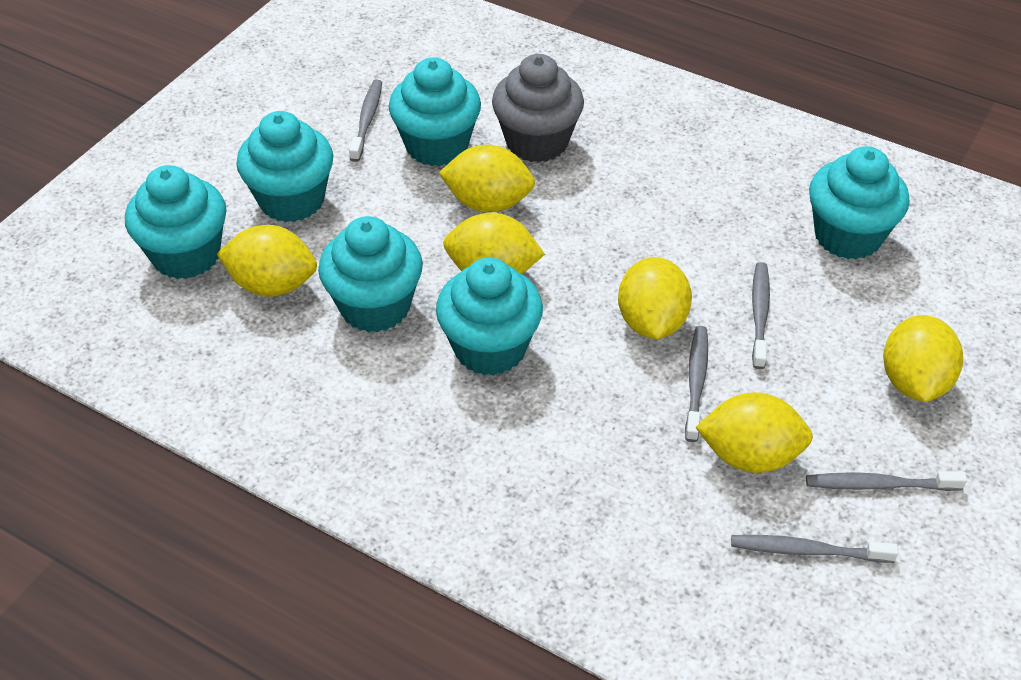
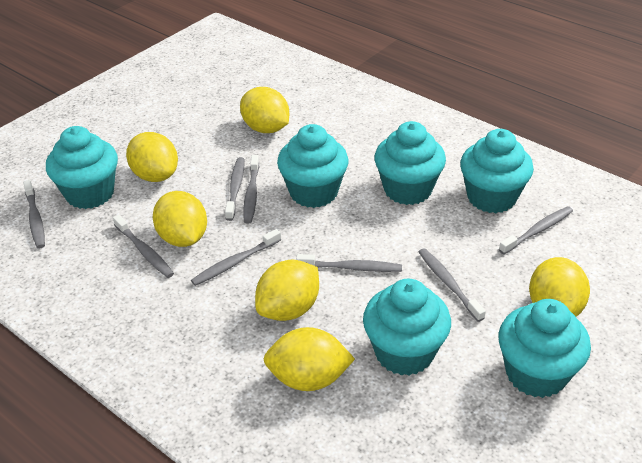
grey cupcake: [492,54,584,162] = 1 -> none = 0
grey toothbrush: [349,80,382,162] [685,326,708,442] [731,535,898,563] [752,262,770,369] [806,471,967,491] = 5 -> [23,180,45,248] [113,215,174,278] [191,229,281,286] [225,157,244,221] [243,155,259,224] [296,254,402,272] [419,248,486,322] [499,206,573,254] = 8

